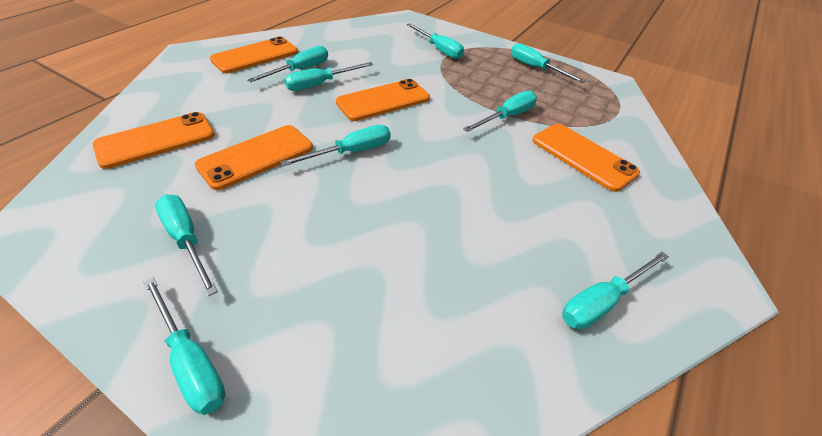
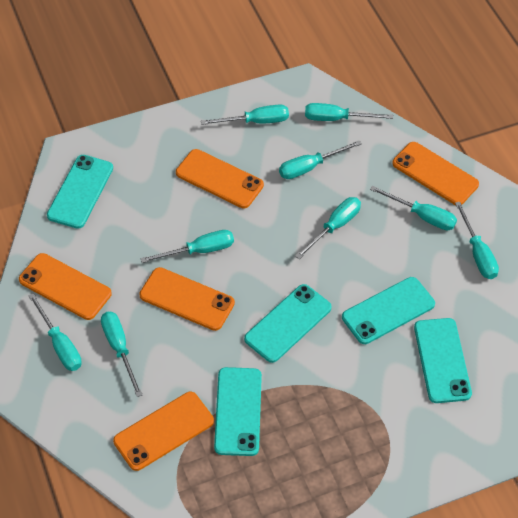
turquoise phone: none = 0 -> [47,155,113,229] [214,367,262,456] [244,284,332,363] [342,277,435,344] [414,318,472,403] = 5

